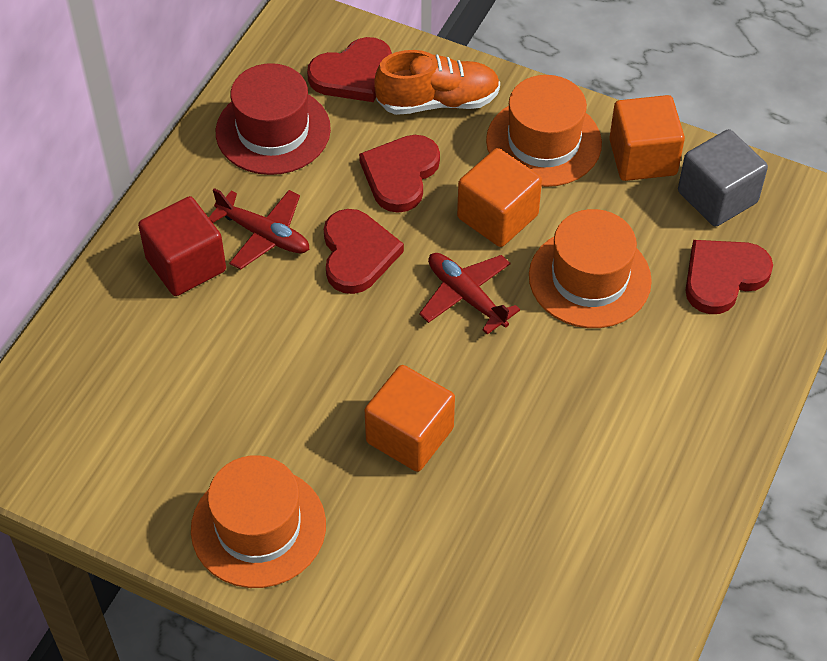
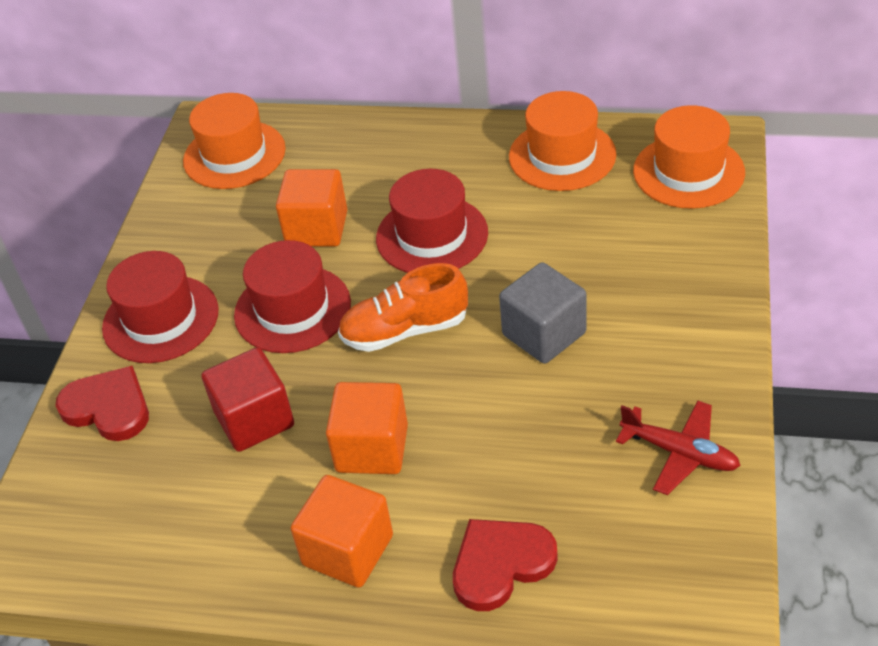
red hat: [216,63,331,175] = 1 -> [102,251,219,363] [234,240,351,353] [376,169,488,273] = 3
red heart: [307,37,392,102] [324,209,404,294] [359,135,440,213] [685,240,773,314] = 4 -> [55,366,149,441] [453,519,558,611] = 2
red plane: [209,188,310,270] [419,253,520,335] = 2 -> [616,401,741,495] = 1

